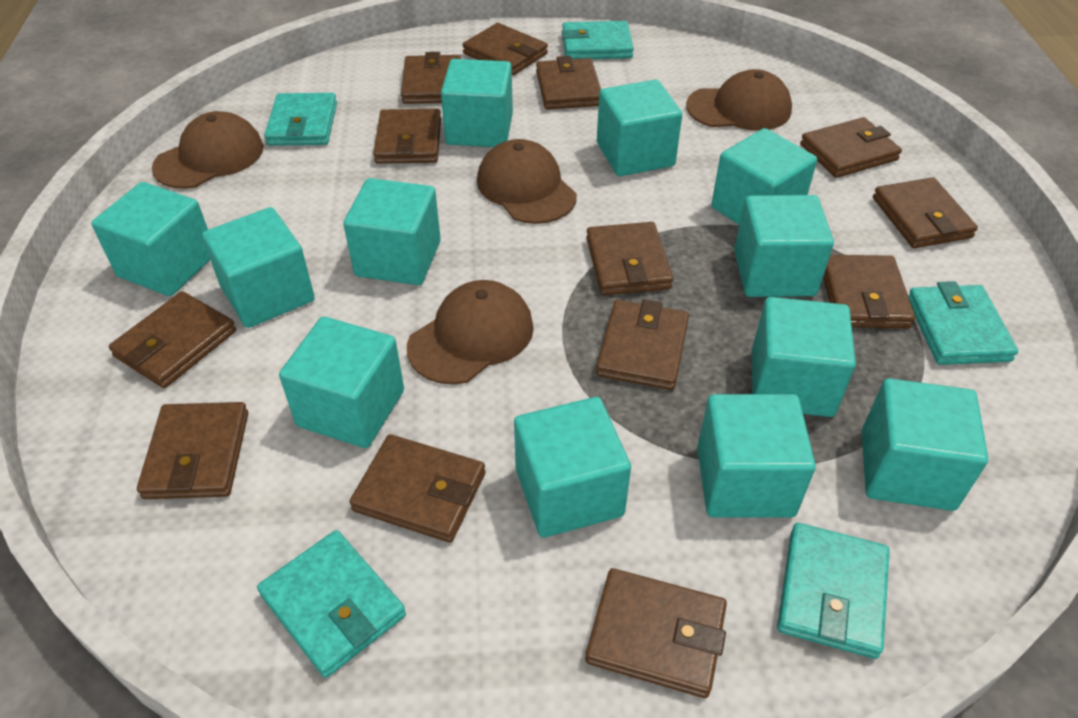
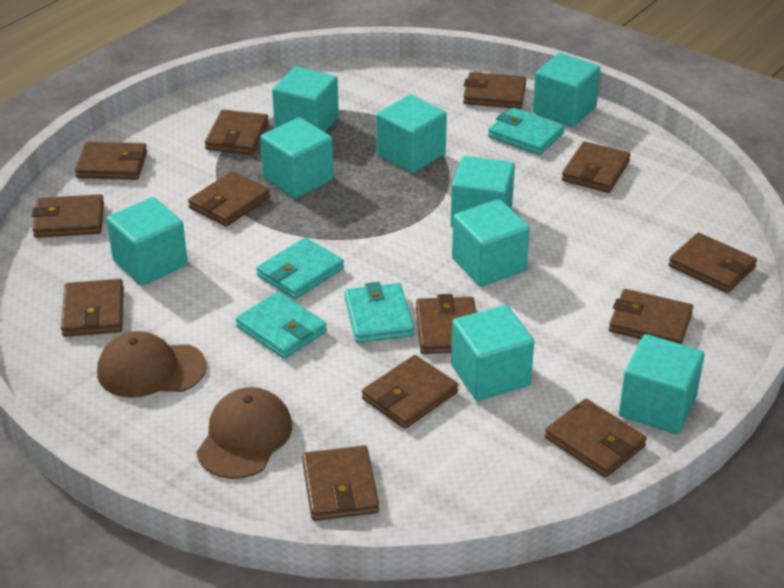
brown cap: [152,111,263,189] [407,280,534,385] [477,139,577,224] [686,69,792,131] = 4 -> [97,331,207,398] [197,387,292,479] = 2
turquoise cube: [91,182,210,296] [202,207,315,328] [279,316,404,448] [343,178,441,285] [441,59,513,147] [514,397,631,537] [597,80,682,176] [697,394,816,518] [711,128,817,224] [734,195,834,297] [752,297,856,417] [862,378,988,511] = 12 -> [106,197,188,286] [260,117,334,198] [272,67,339,132] [376,95,447,173] [451,156,515,228] [451,305,534,401] [452,199,530,287] [532,53,601,127] [619,334,704,434] = 9
turquoise wallet: [257,530,406,678] [264,93,337,146] [562,21,634,59] [777,523,890,659] [908,281,1018,365] = 5 -> [236,292,327,359] [256,237,344,299] [344,282,414,343] [488,108,565,155] = 4

